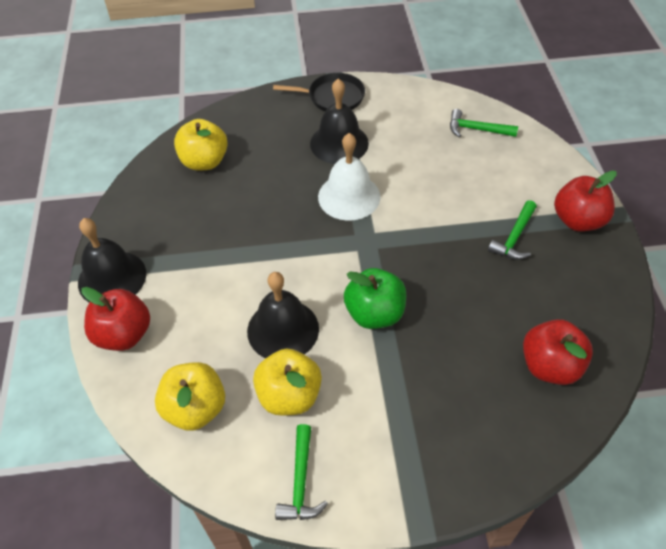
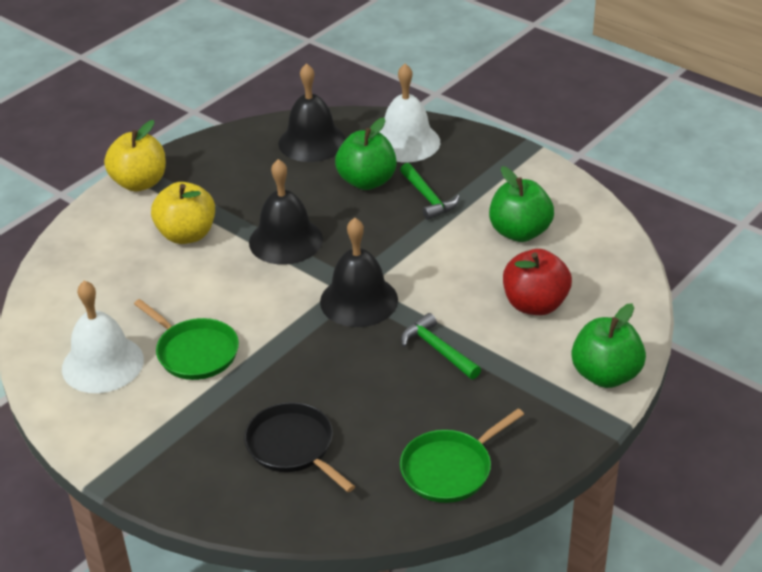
green apple: [344,268,406,329] = 1 -> [335,117,397,190] [489,166,554,242] [571,303,646,388] = 3
green hammer: [275,424,328,520] [450,109,518,137] [488,200,537,260] = 3 -> [400,163,460,220] [401,313,481,379] = 2
green pan: none = 0 -> [134,299,239,380] [400,408,524,503] = 2
red apple: [81,287,150,351] [523,319,593,385] [554,171,617,232] = 3 -> [503,249,572,315] = 1
white bell: [318,133,380,221] = 1 -> [62,281,144,393] [379,64,440,162] = 2
yellow apple: [155,362,225,431] [174,119,228,171] [253,348,322,416] = 3 -> [104,120,166,192] [151,182,215,244] = 2

